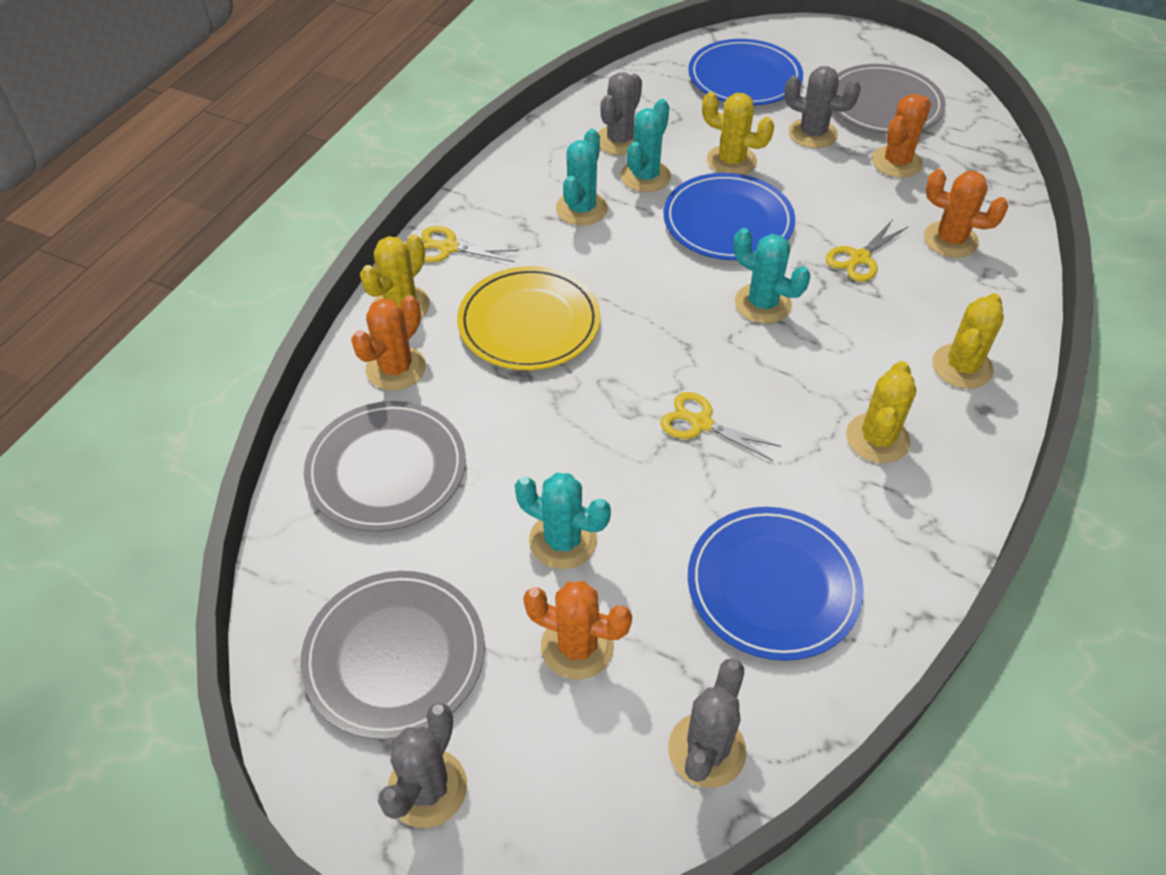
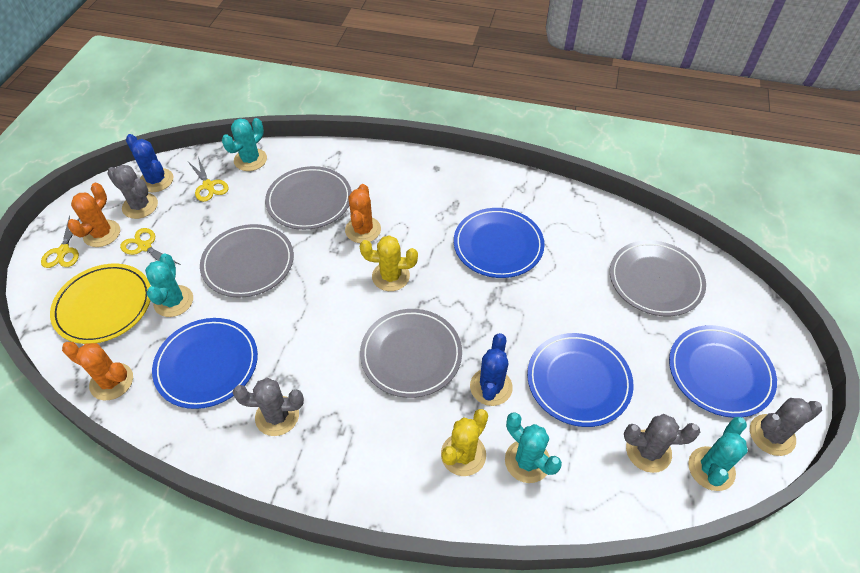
blue cactus: none = 0 -> [126,134,174,192] [470,333,513,406] = 2
blue plate: [663,173,795,260] [688,39,803,105] [688,507,864,661] = 3 -> [152,318,258,409] [454,208,545,278] [527,333,634,427] [669,325,777,418] = 4
grey plate: [300,571,485,740] [304,401,466,532] [834,64,946,134] = 3 -> [200,224,294,298] [265,166,352,230] [360,309,462,398] [610,240,706,316] = 4
orange cactus: [351,295,426,391] [523,581,632,680] [872,94,931,178] [924,169,1008,258] = 4 -> [62,342,133,400] [67,183,120,247] [345,184,381,243] = 3
yellow cactus: [360,234,430,318] [702,92,774,175] [846,361,916,463] [932,293,1004,389] = 4 -> [360,235,418,291] [441,409,488,476] = 2

